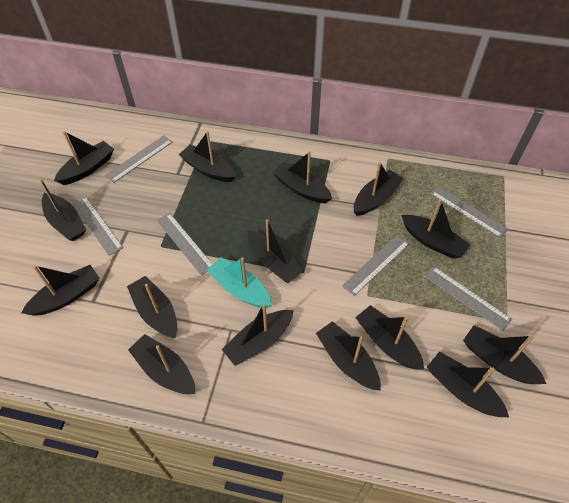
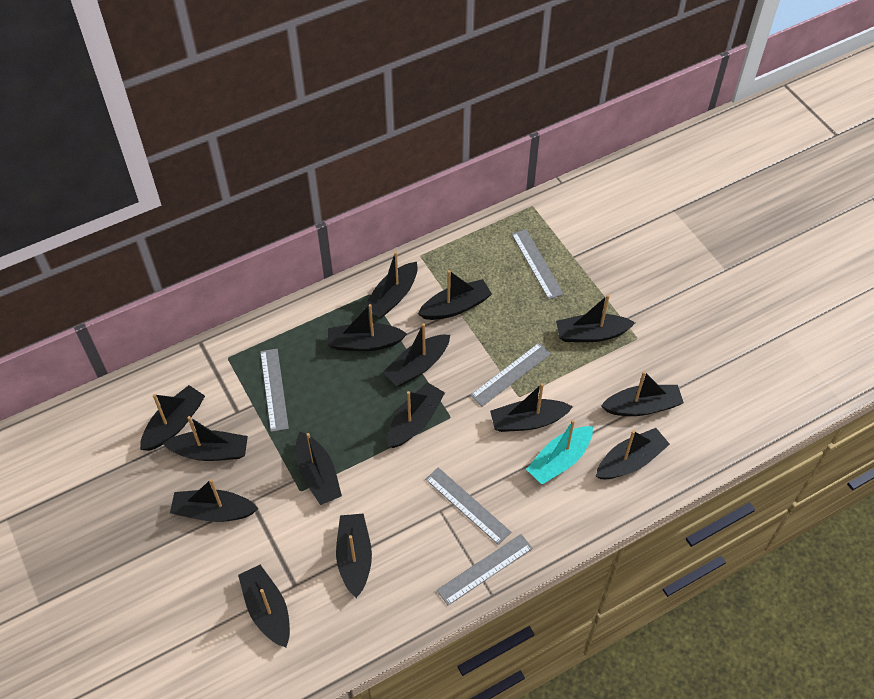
grey ruler: [72,196,123,256] [105,135,173,183] [157,213,213,275] [342,235,410,296] [424,266,512,331] [431,186,508,238] = 6 -> [260,349,289,432] [425,467,511,545] [437,534,533,606] [470,343,551,407] [512,229,564,300] = 5

